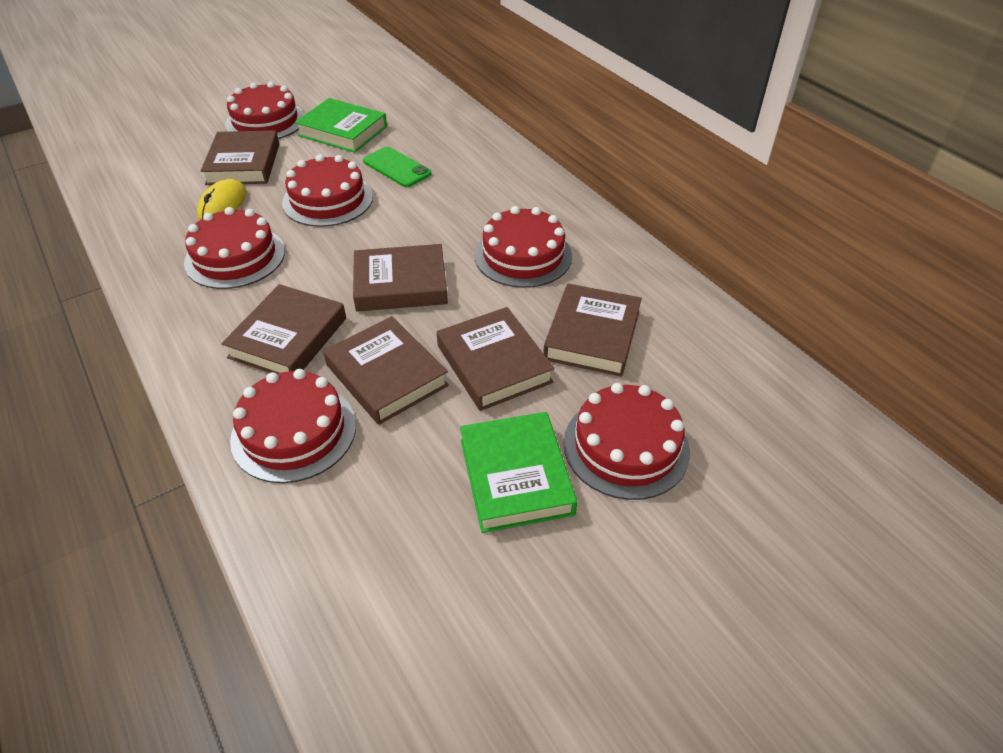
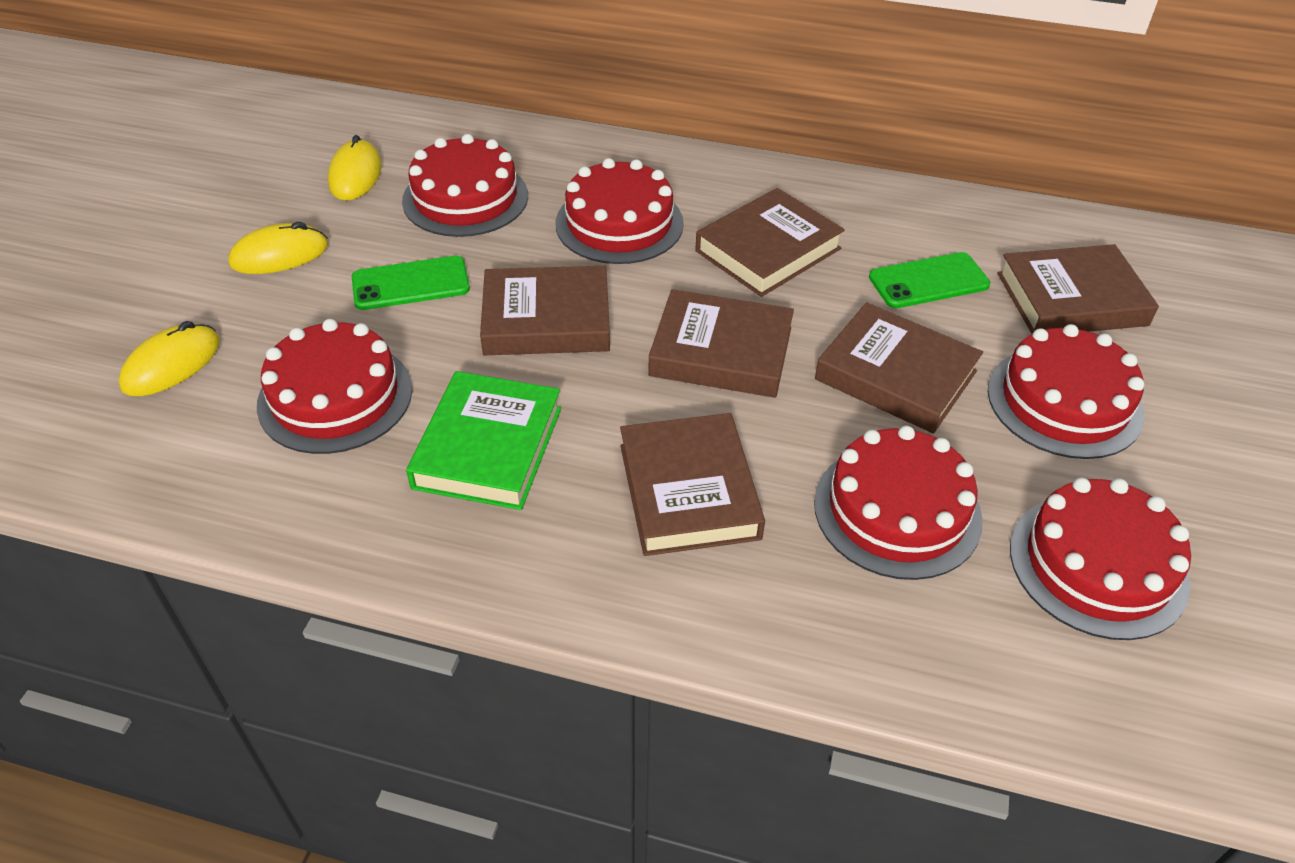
green book: [295,98,387,153] [460,412,577,533] = 2 -> [406,371,561,510] = 1
green phone: [363,147,432,187] = 1 -> [352,256,470,310] [869,252,990,308] = 2
yellow mouse: [197,179,246,220] = 1 -> [119,321,220,396] [228,222,328,274] [328,135,382,201] = 3

